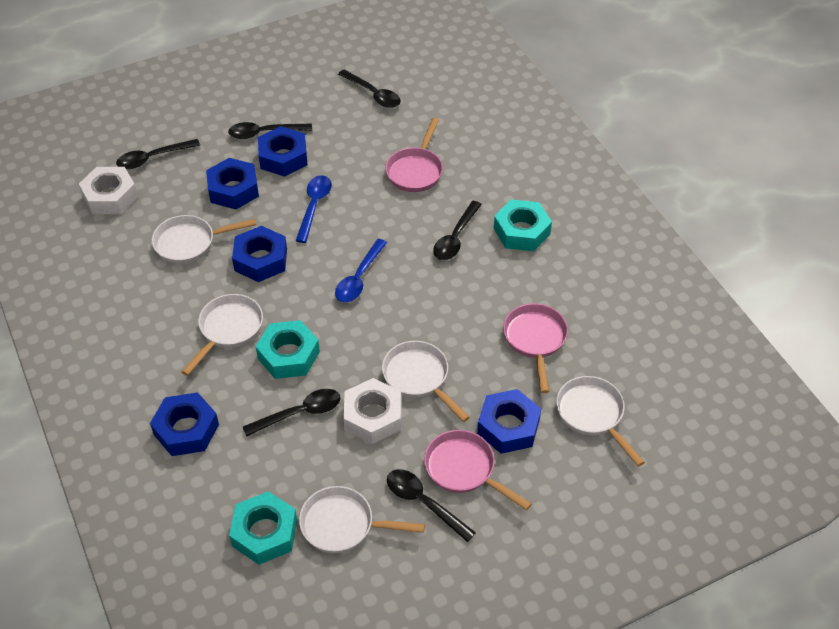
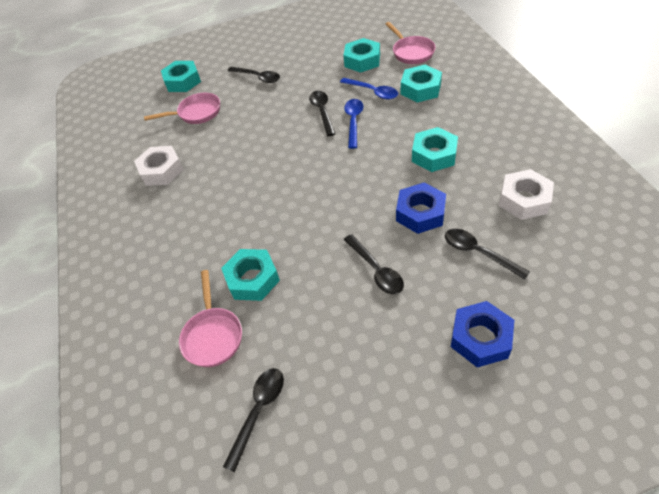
black spoon: [116,139,200,169] [228,122,312,139] [243,389,341,437] [338,70,401,108] [387,469,476,542] [433,201,482,260] = 6 -> [223,368,284,472] [228,67,280,83] [309,91,335,136] [344,234,404,294] [445,229,530,280] = 5
blue nut: [150,392,219,456] [206,158,259,209] [232,226,287,282] [258,126,308,177] [477,389,541,454] = 5 -> [396,183,446,234] [451,301,514,367] = 2
turquoise nut: [229,491,297,565] [256,320,320,379] [494,199,552,251] = 3 -> [161,61,201,92] [221,249,280,301] [343,38,380,73] [401,65,442,103] [412,127,458,172] = 5
white pan: [152,215,256,264] [182,294,263,376] [299,486,425,553] [382,341,470,422] [556,376,645,467] = 5 -> none = 0

